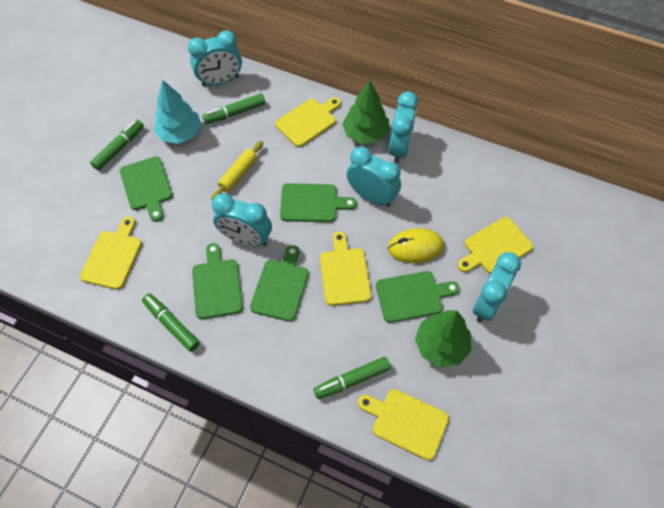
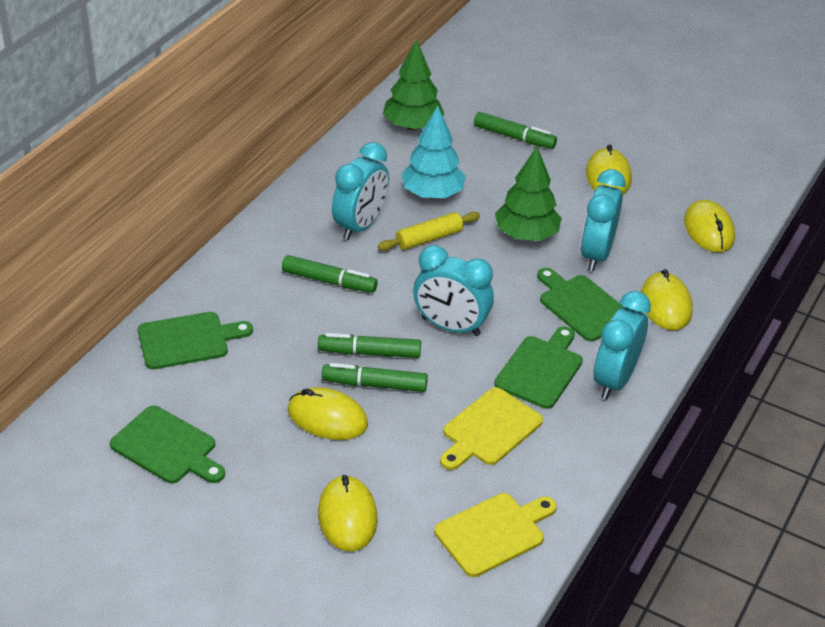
green cutting board: [120,156,173,222] [192,243,243,319] [250,245,309,322] [280,183,357,222] [376,271,460,323] = 5 -> [110,405,225,483] [138,312,253,369] [494,326,583,409] [537,268,624,341] = 4
turquoise clock: [188,30,242,86] [212,193,272,246] [347,146,401,207] [389,91,418,163] [473,252,521,322] = 5 -> [332,142,389,240] [413,245,494,336] [581,169,626,271] [594,291,651,399] = 4
yellow cutting board: [80,217,142,290] [275,97,341,147] [320,232,371,306] [358,389,449,461] [457,217,533,274] = 5 -> [434,493,557,577] [440,387,543,470] = 2
yellow mouse: [388,228,444,263] = 1 -> [288,387,368,440] [318,475,378,551] [586,144,632,194] [641,269,693,330] [684,200,735,253] = 5

